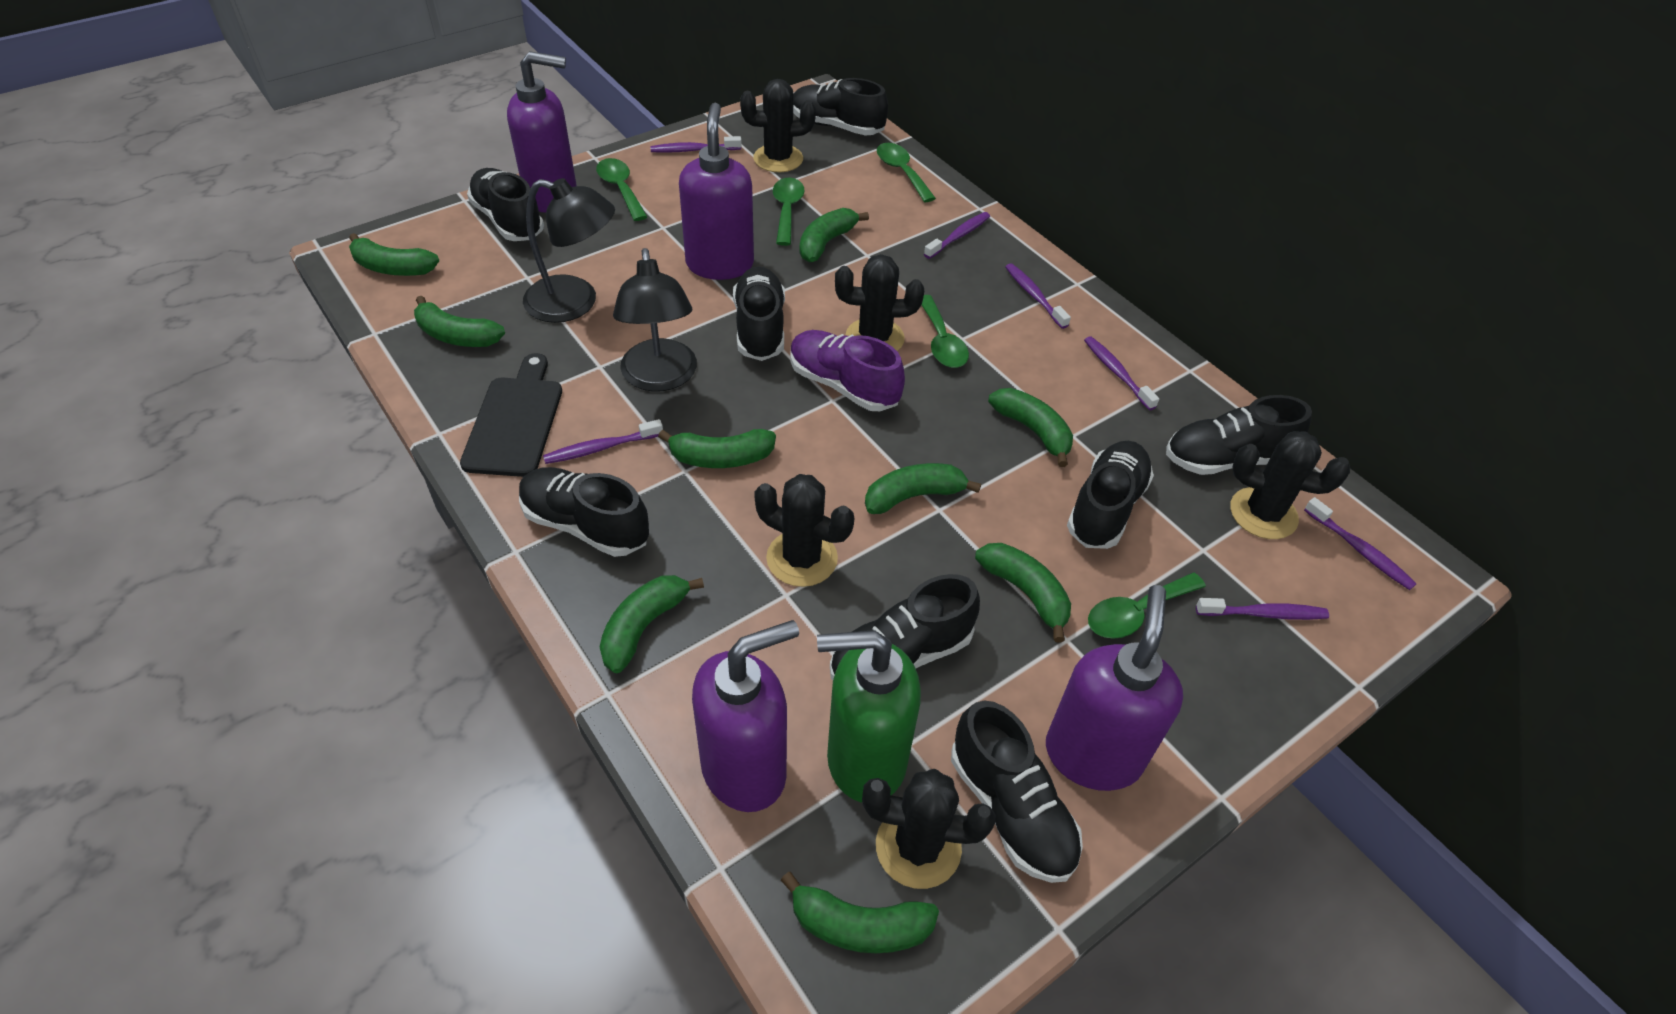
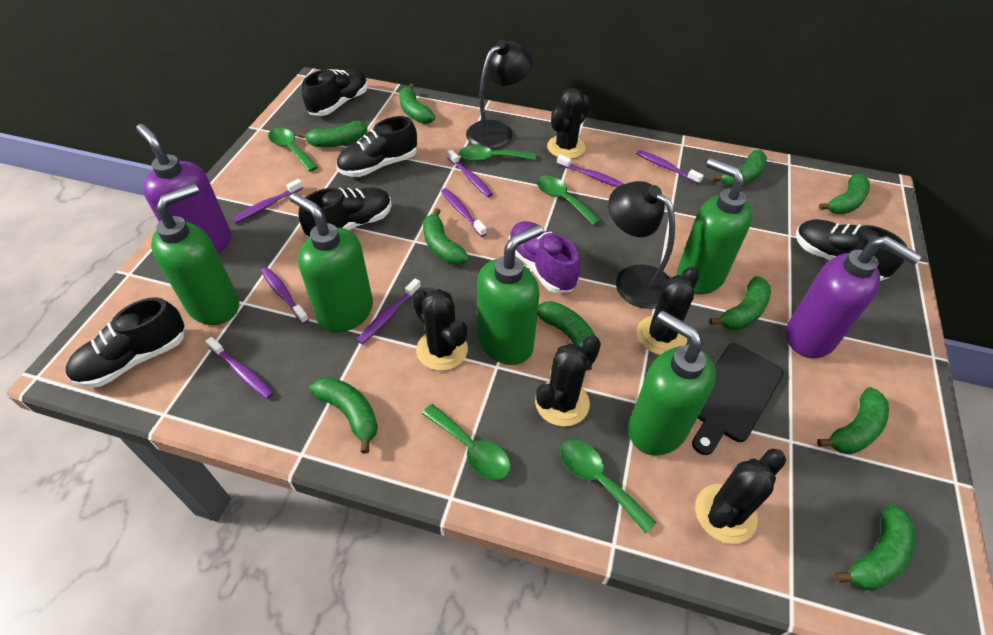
black shoe: [467,168,544,241] [519,467,649,557] [733,267,785,361] [793,78,888,136] [830,574,980,680] [951,700,1083,883] [1067,441,1154,549] [1166,395,1312,475] = 8 -> [66,297,185,388] [299,187,392,238] [302,69,368,116] [337,116,417,177] [796,219,907,281] = 5
green banana: [349,233,439,276] [414,296,505,347] [600,575,704,673] [658,429,776,468] [781,872,939,953] [800,208,869,262] [865,463,981,514] [975,543,1071,643] [988,388,1073,467] = 9 -> [298,121,368,147] [309,377,378,454] [399,84,435,124] [423,208,469,265] [537,301,595,370] [709,276,771,330] [712,150,767,187] [817,387,889,454] [819,174,870,214] [835,504,915,591] = 10
green soap dispenser: [817,630,921,802] = 1 -> [151,184,239,325] [290,193,373,332] [477,225,543,365] [628,311,716,456] [677,158,753,294] = 5
purple soap dispenser: [507,51,577,213] [679,103,754,280] [692,620,799,812] [1046,585,1183,791] = 4 -> [136,124,231,253] [786,236,922,358] = 2
purple toothbrush: [543,419,663,464] [650,136,742,153] [924,212,990,259] [1006,263,1071,329] [1084,336,1159,410] [1196,598,1329,620] [1304,497,1417,590] = 7 -> [205,337,274,399] [232,179,303,223] [261,267,309,324] [357,279,421,344] [441,188,487,237] [447,150,493,197] [557,155,624,187] [636,150,704,184] = 8

